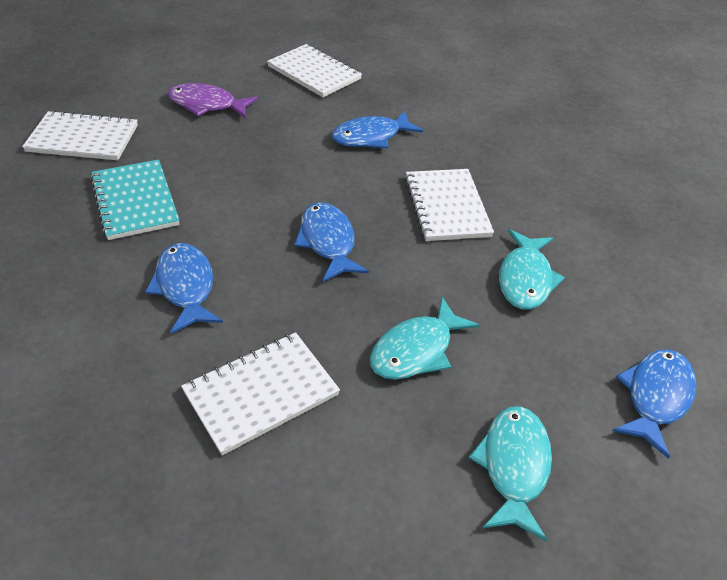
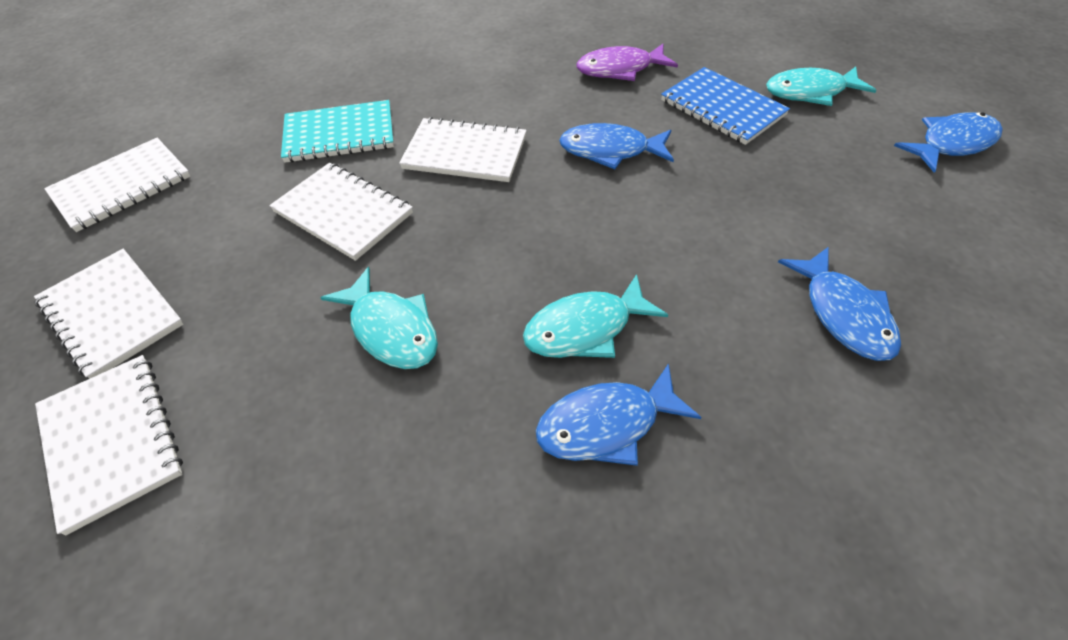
blue notebook: none = 0 -> [661,67,790,145] = 1
white notebook: [22,110,138,160] [181,332,340,456] [267,44,362,97] [405,169,494,241] = 4 -> [34,249,184,379] [35,355,183,535] [44,138,191,232] [269,163,413,261] [399,117,527,182] = 5

